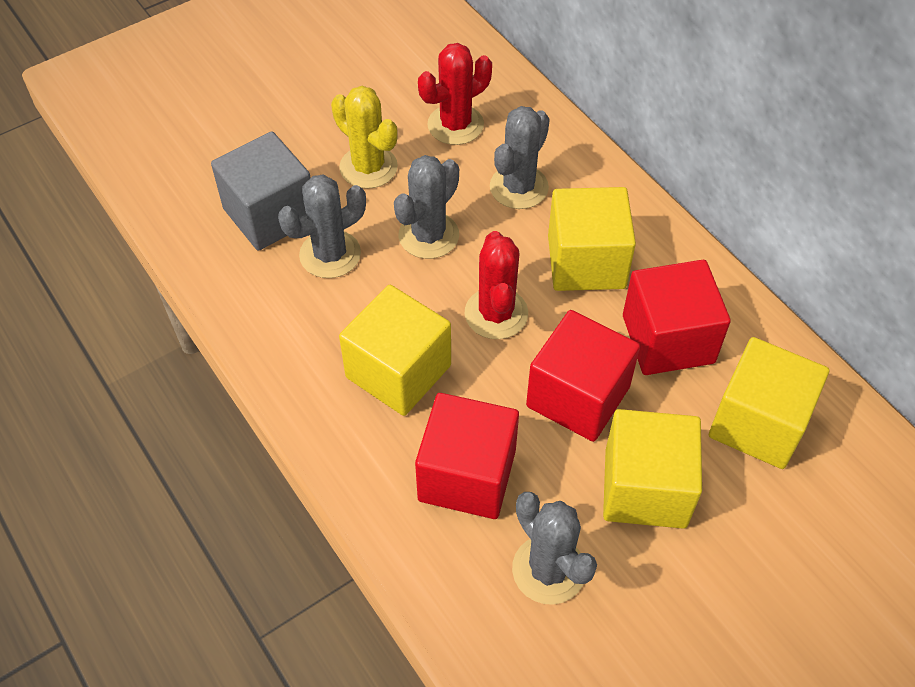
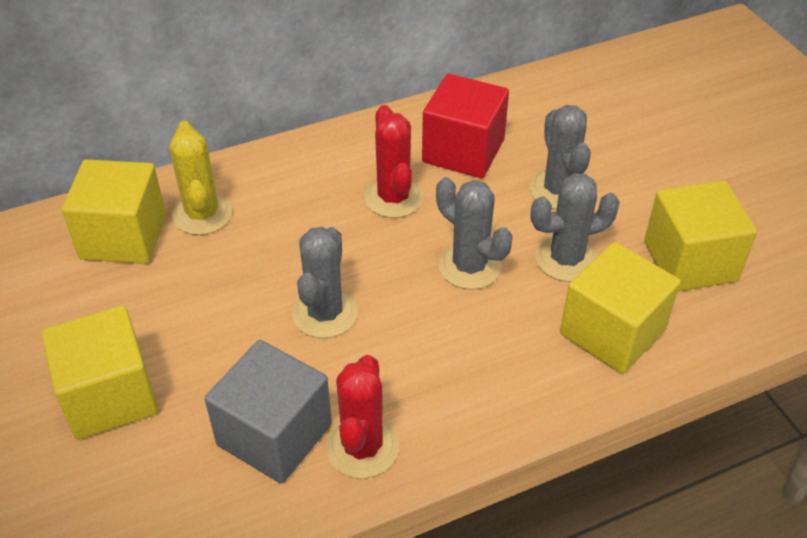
red cube: [415,393,519,519] [526,310,640,442] [623,260,731,375] = 3 -> [422,74,509,178] = 1

